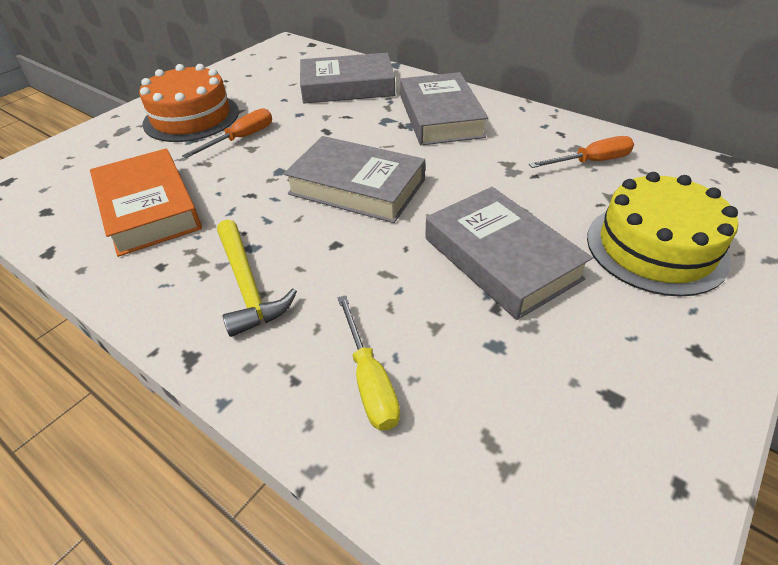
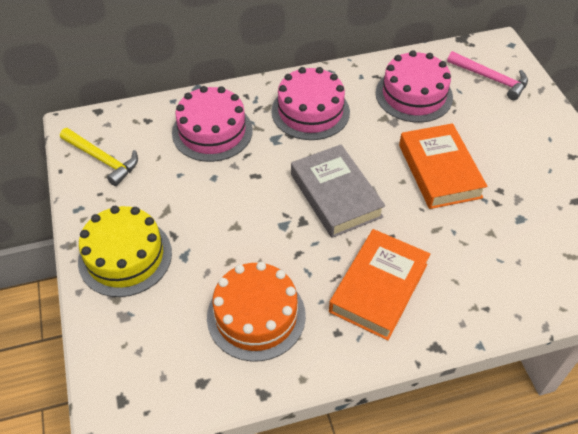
grey book: [284,136,425,223] [300,53,395,103] [400,72,488,145] [425,187,593,320] = 4 -> [291,145,385,238] = 1
orange book: [90,148,202,257] = 1 -> [329,229,430,340] [399,123,487,209] = 2
orange screwdriver: [182,108,272,158] [529,136,634,168] = 2 -> none = 0
pink cake: none = 0 -> [172,86,253,162] [271,67,350,140] [376,50,453,123] = 3
pink hammer: none = 0 -> [447,51,528,100] = 1
yellow screwdriver: [338,295,400,430] = 1 -> none = 0

